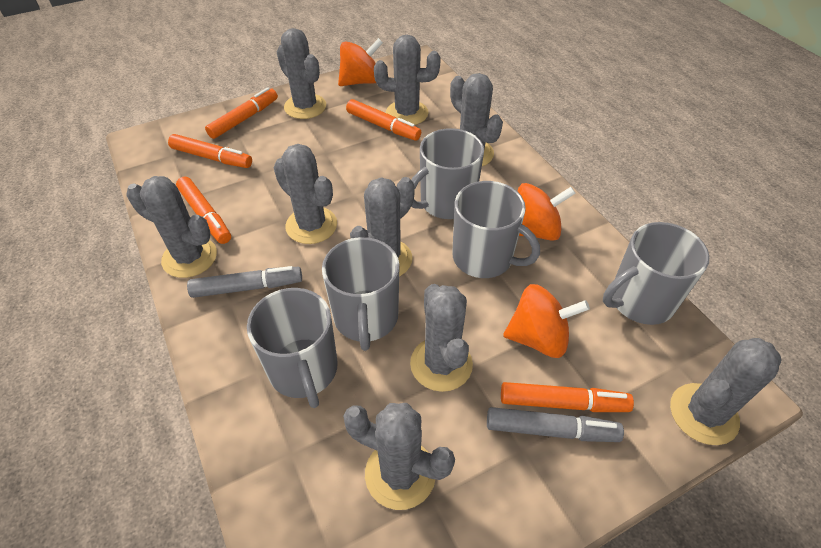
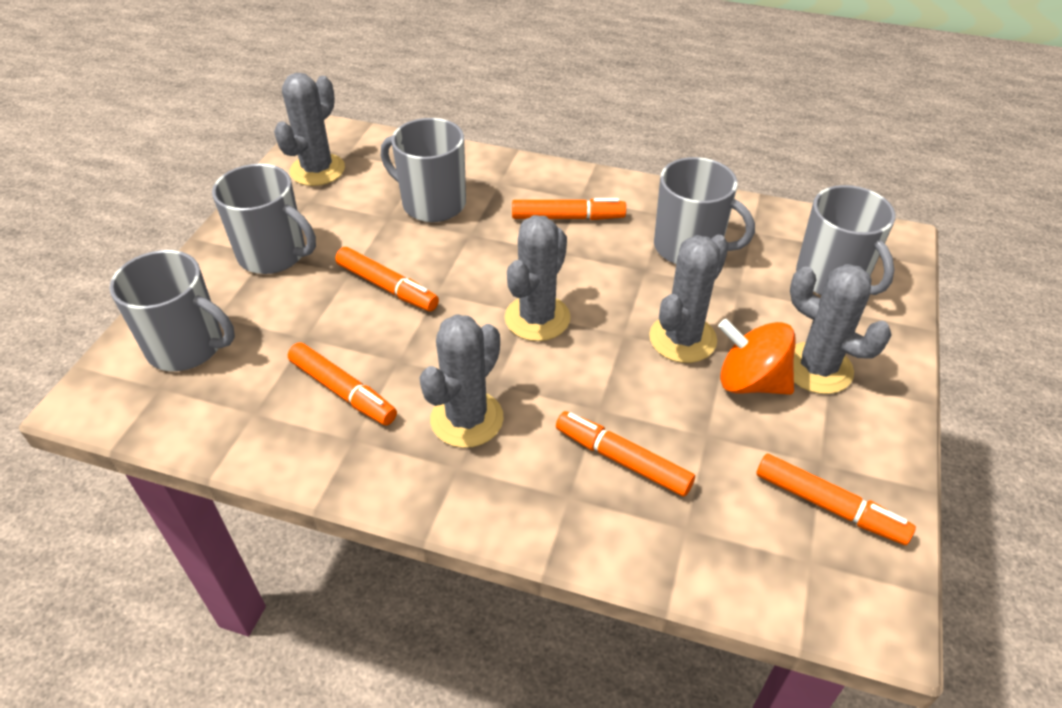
grey cactus: [126,176,217,278] [273,144,337,244] [277,28,326,119] [343,403,455,510] [350,177,415,277] [374,35,441,125] [410,284,473,392] [450,73,503,166] [670,338,782,445] = 9 -> [274,73,345,186] [419,314,504,448] [505,215,571,341] [649,235,729,363] [790,264,892,394] = 5
grey marker: [187,266,302,298] [487,407,624,442] = 2 -> none = 0
orange spinning top: [338,38,383,86] [503,284,590,358] [517,183,576,241] = 3 -> [718,319,796,395] = 1

